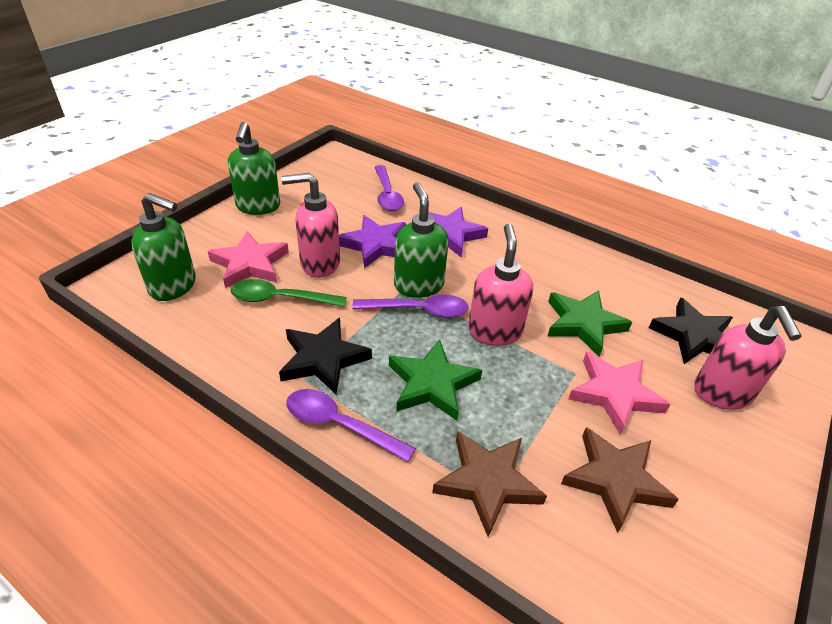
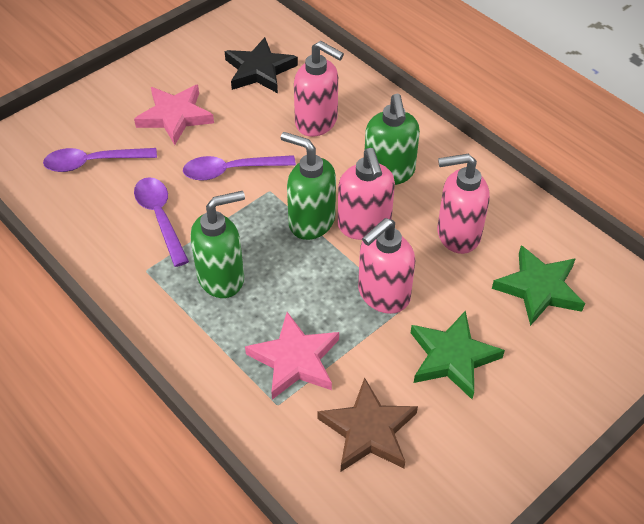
black star: [279,318,372,394] [649,298,733,364] = 2 -> [225,37,298,93] = 1
brown star: [432,431,547,537] [561,427,679,533] = 2 -> [317,378,418,472] = 1
green spoon: [231,279,347,307] = 1 -> none = 0
pink soap dispenser: [281,173,340,278] [468,224,533,346] [694,306,802,410] = 3 -> [294,41,344,137] [338,148,395,240] [358,218,415,314] [437,154,490,254] = 4
purple star: [339,215,406,268] [428,207,488,258] = 2 -> none = 0

